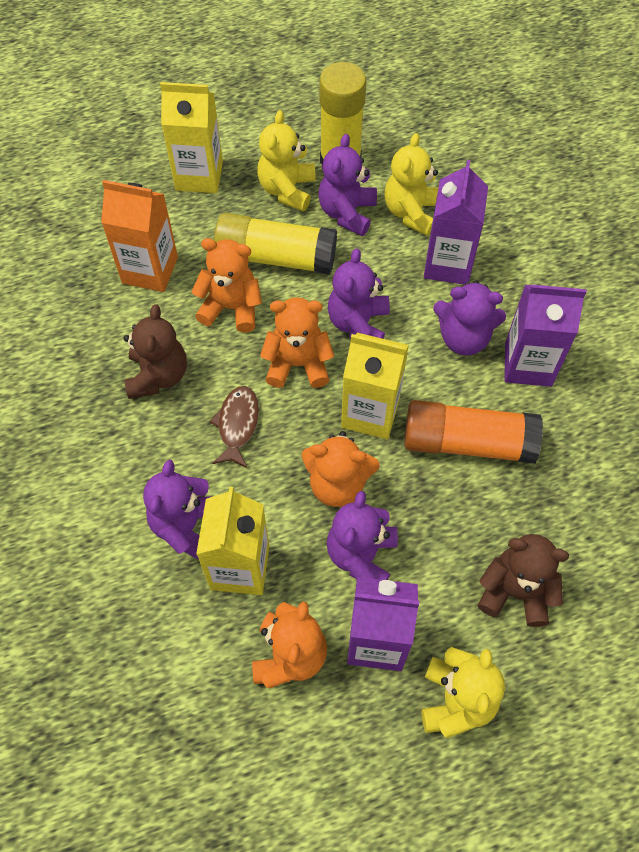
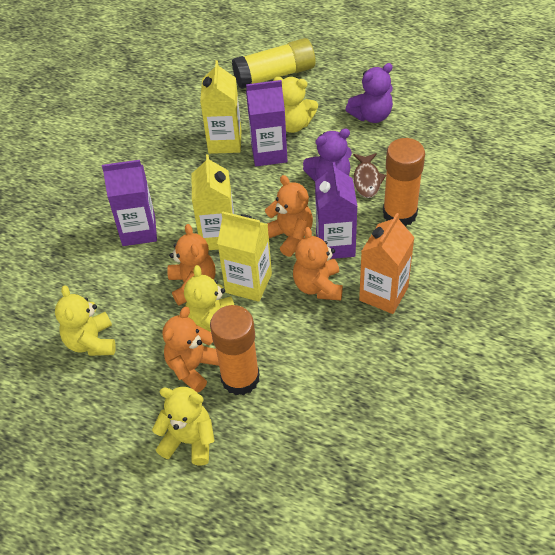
brown teddy bear: [124,305,187,399] [478,534,569,627] = 2 -> none = 0
orange glue stick: [404,400,543,464] = 1 -> [210,305,260,395] [383,138,425,227] = 2
purple teddy bear: [143,460,210,560] [318,134,377,236] [327,491,398,580] [328,248,390,339] [433,281,506,355] = 5 -> [303,128,352,181] [345,63,393,123] = 2
yellow glue stick: [214,213,337,275] [319,62,367,169] = 2 -> [232,38,316,89] = 1
yellow teddy bear: [257,110,316,211] [384,133,438,236] [421,647,505,738] = 3 -> [55,285,116,356] [152,387,215,466] [184,265,234,332] [273,77,318,133] = 4

